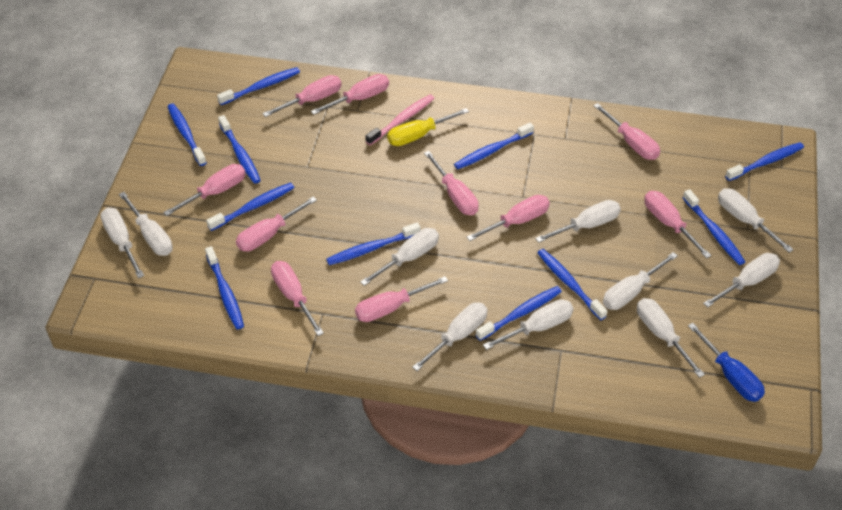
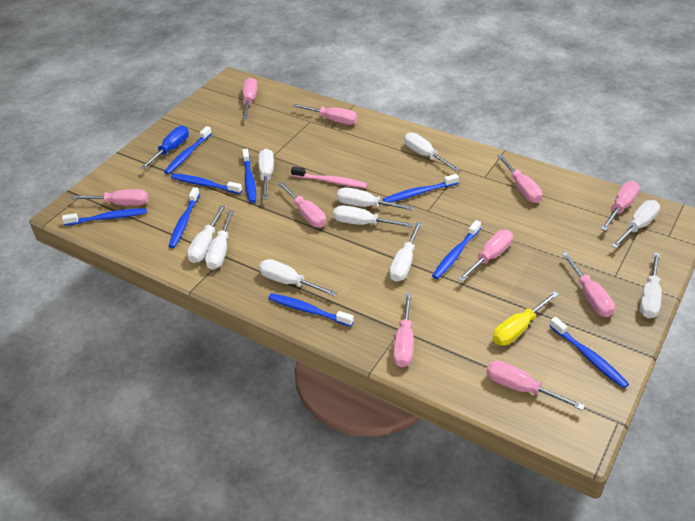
blue toothbrush: [167,104,207,166] [205,246,244,329] [206,183,294,231] [217,67,300,105] [218,115,261,184] [326,223,420,265] [454,122,534,169] [476,286,562,341] [537,249,607,320] [683,189,746,265] [725,142,804,181] = 11 -> [62,208,147,226] [164,126,212,174] [168,187,200,248] [171,173,242,194] [242,149,256,203] [268,293,354,327] [383,174,459,202] [432,220,481,279] [550,317,629,389] = 9

